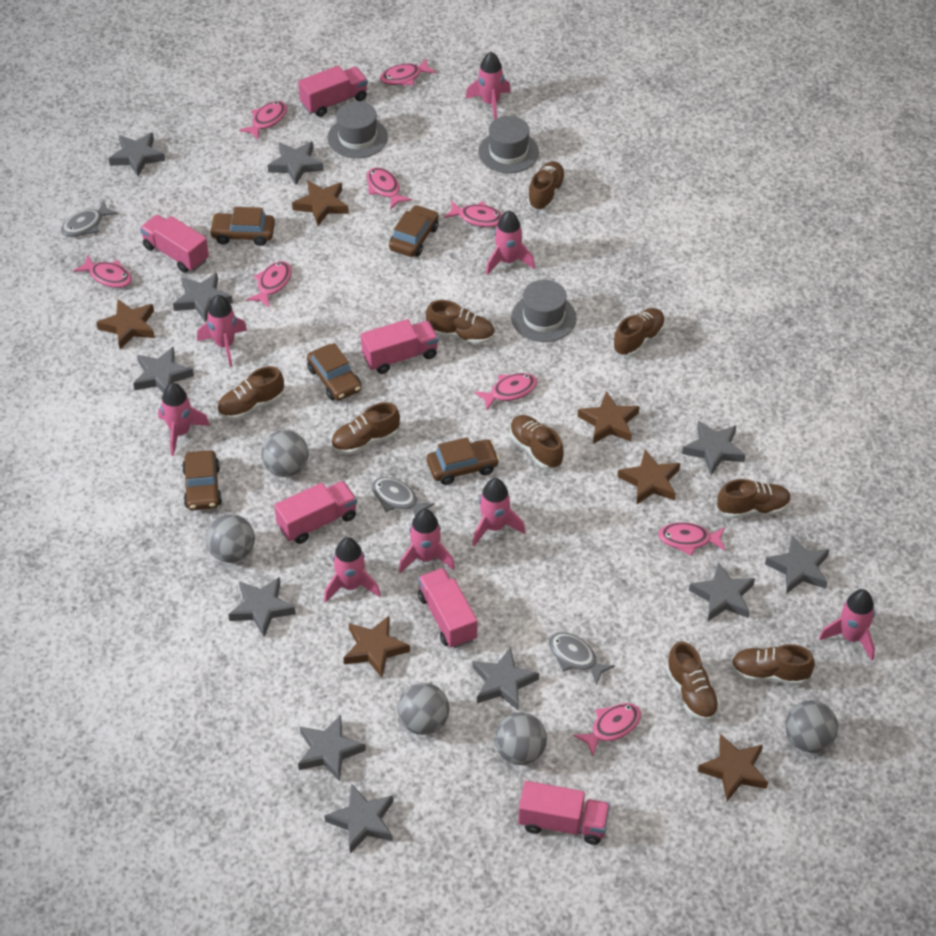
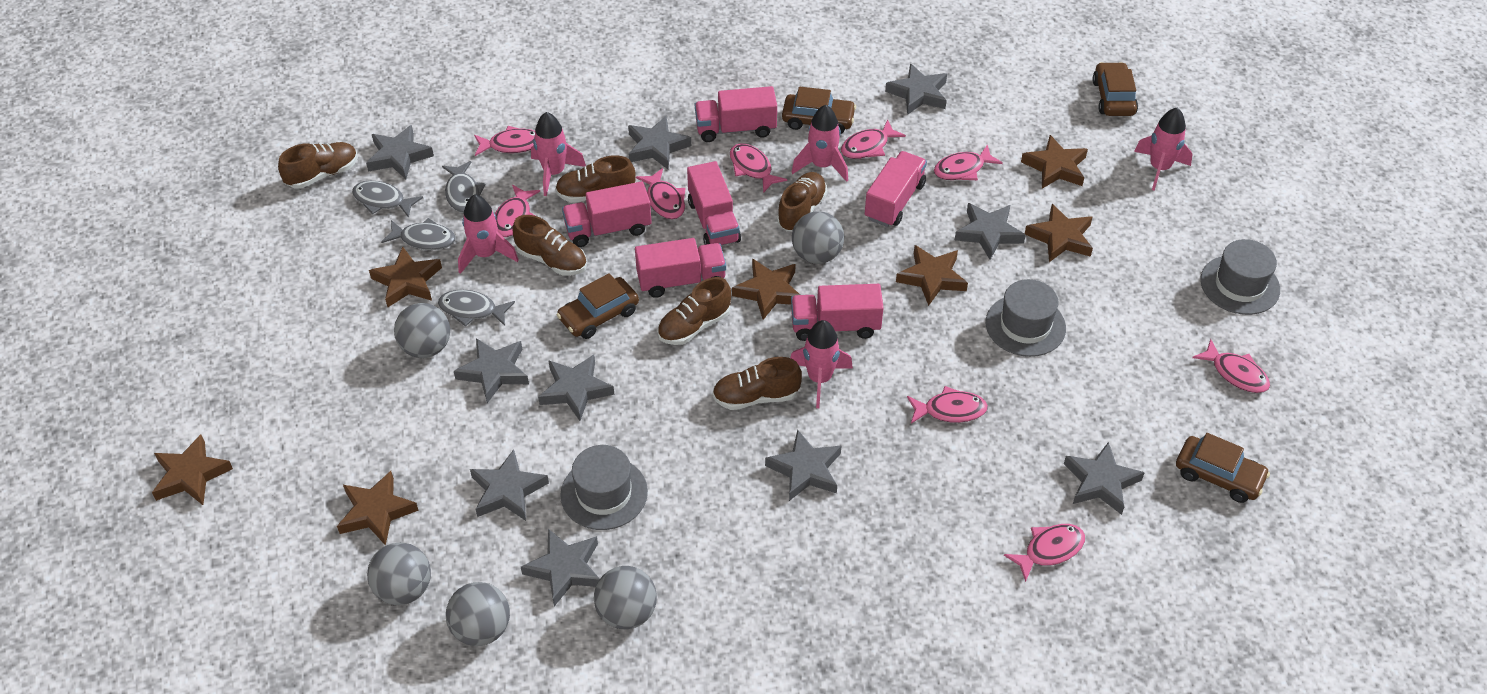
brown car: [182,450,222,510] [209,207,275,246] [307,343,362,401] [389,205,439,257] [427,437,500,485] = 5 -> [557,273,639,339] [782,87,856,134] [1092,62,1138,116] [1176,433,1270,503] = 4
brown shoe: [217,366,284,420] [331,402,400,455] [426,300,495,344] [510,415,564,469] [527,161,566,210] [613,308,665,357] [667,641,720,721] [717,479,791,518] [731,644,815,685] = 9 -> [278,142,358,189] [513,215,587,276] [555,155,636,203] [657,277,731,345] [712,357,802,410] [777,172,827,231] = 6
brown star: [96,299,155,349] [292,180,349,226] [344,616,410,678] [578,391,639,444] [618,450,680,505] [698,734,768,801] = 6 -> [152,434,233,505] [337,471,419,546] [369,247,442,307] [732,258,800,320] [896,245,968,306] [1021,135,1088,189] [1025,204,1093,262] = 7
grey fish: [61,200,119,237] [372,477,435,516] [549,633,615,686] = 3 -> [352,181,423,218] [381,218,456,250] [438,290,515,327] [442,161,486,212] = 4
grey star: [109,132,165,177] [133,347,194,393] [173,273,233,323] [228,577,296,637] [267,141,324,185] [298,715,366,782] [324,784,393,853] [473,647,539,710] [682,421,745,475] [689,562,755,621] [765,535,830,594] = 11 -> [366,125,434,179] [454,338,529,403] [470,449,549,521] [521,529,600,606] [538,354,615,421] [628,116,691,170] [765,429,841,501] [885,63,947,115] [955,203,1026,260] [1064,442,1145,515] = 10
pink rocket: [158,383,210,456] [197,295,247,367] [324,537,381,603] [399,509,455,573] [465,52,511,120] [472,478,525,546] [486,210,535,275] [819,589,875,661] = 8 -> [458,194,519,274] [531,112,586,196] [790,320,853,408] [791,105,848,182] [1134,107,1193,191] = 5

